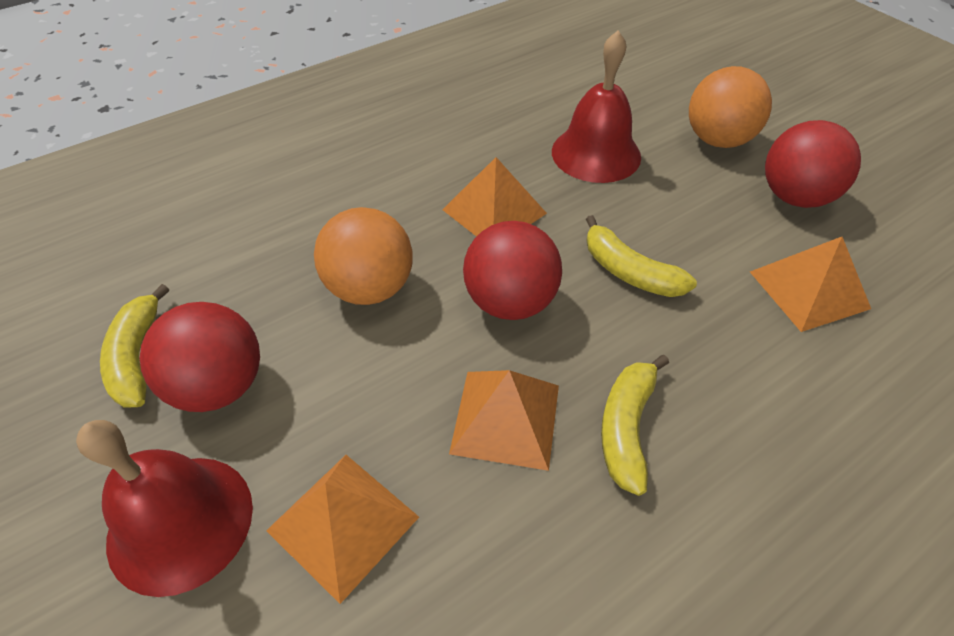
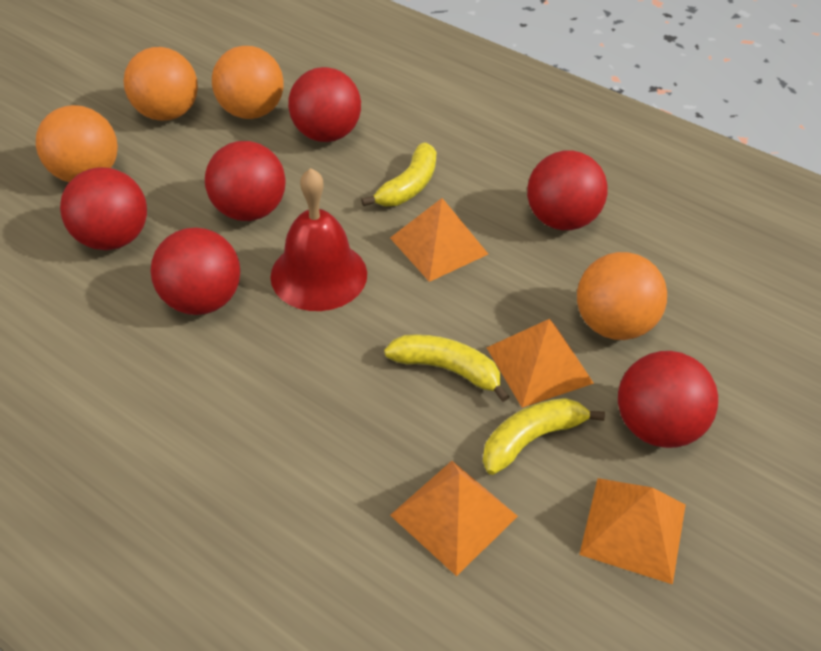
orange ball: [314,207,412,305] [689,66,772,148] = 2 -> [36,105,118,182] [124,47,198,121] [212,46,284,119] [577,252,667,340] = 4
red ball: [140,302,260,412] [463,221,562,320] [765,120,861,208] = 3 -> [60,167,147,250] [151,228,240,315] [205,141,286,221] [288,67,361,142] [527,150,608,230] [618,351,718,448] = 6
red bell: [76,420,253,597] [552,31,641,183] = 2 -> [270,168,367,311] = 1

